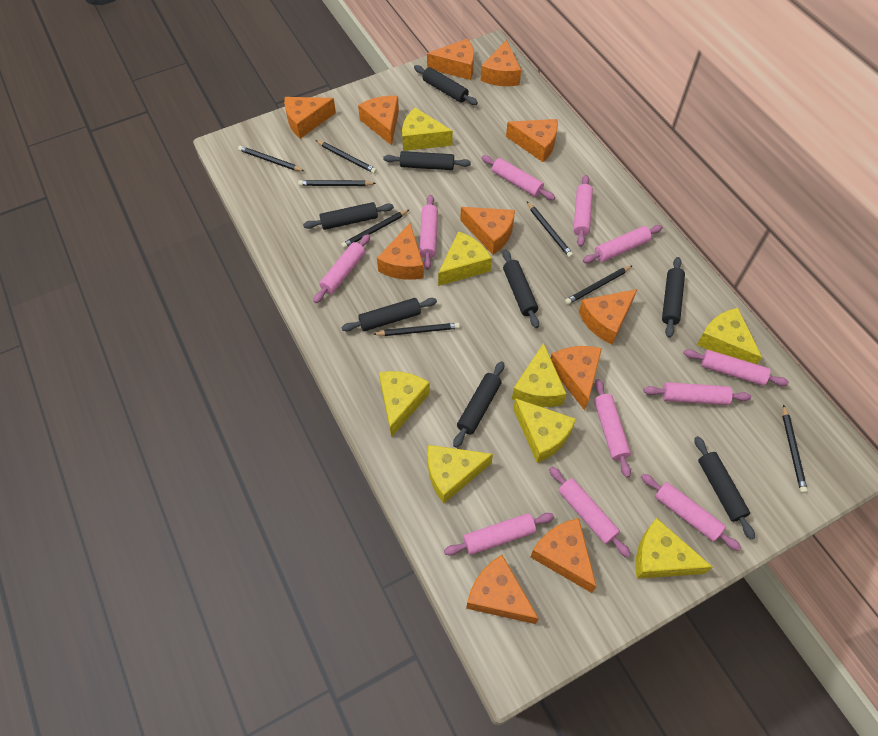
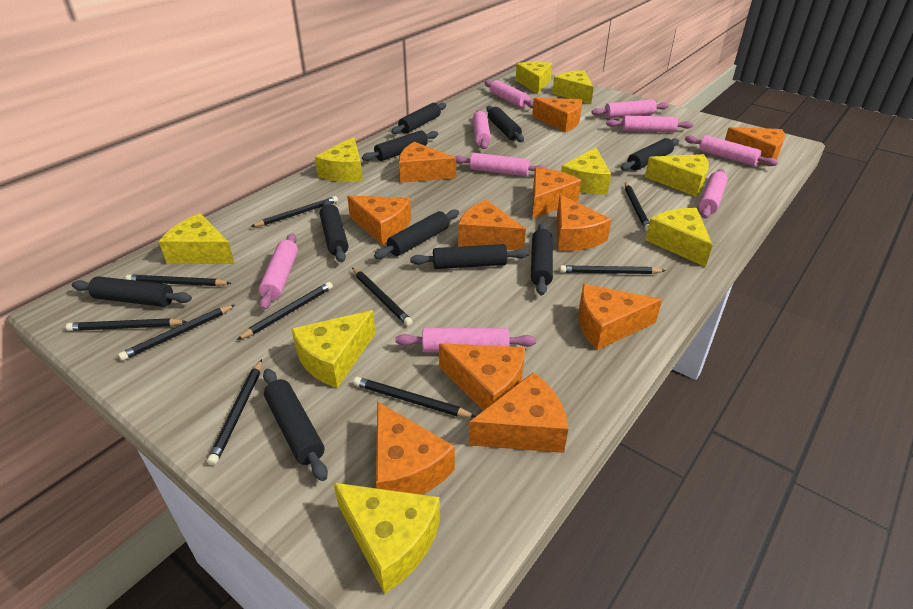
black pencil: [238,146,304,171] [298,180,376,186] [316,140,377,174] [341,209,410,248] [373,323,460,336] [527,202,573,258] [565,265,633,305] [783,404,808,493] = 8 -> [66,318,188,331] [118,305,235,361] [125,274,231,286] [207,359,262,465] [237,282,333,340] [251,196,338,227] [352,268,413,326] [353,377,476,418] [560,265,666,274] [625,182,649,231] = 10
black rolling pin: [303,202,394,230] [341,298,437,331] [383,151,471,170] [414,65,478,105] [453,361,504,448] [502,249,539,328] [662,257,685,338] [694,436,755,539] = 8 -> [72,276,192,307] [263,369,328,481] [320,200,348,263] [362,130,438,161] [374,209,459,259] [391,103,446,134] [410,244,529,269] [486,106,524,142] [531,223,553,296] [621,138,679,171] = 10
pink rolling pin: [313,234,370,303] [419,195,438,270] [444,513,554,556] [482,155,555,200] [549,467,631,557] [573,175,593,247] [583,225,663,263] [594,379,631,478] [641,474,741,551] [644,382,751,405] [683,349,789,386] = 11 -> [259,233,298,310] [395,328,536,353] [455,153,548,176] [473,109,491,149] [484,80,533,108] [591,99,669,118] [606,115,693,132] [685,135,778,166] [699,169,728,218] = 9
yellow cheese: [379,371,430,438] [402,108,453,151] [428,445,493,503] [438,231,492,286] [512,343,566,407] [513,398,576,463] [635,518,713,579] [697,308,762,364] = 8 -> [159,213,235,264] [291,310,376,388] [315,137,363,182] [334,483,440,594] [516,62,552,94] [552,70,594,104] [561,148,611,194] [645,154,709,197] [645,208,713,267] = 9

